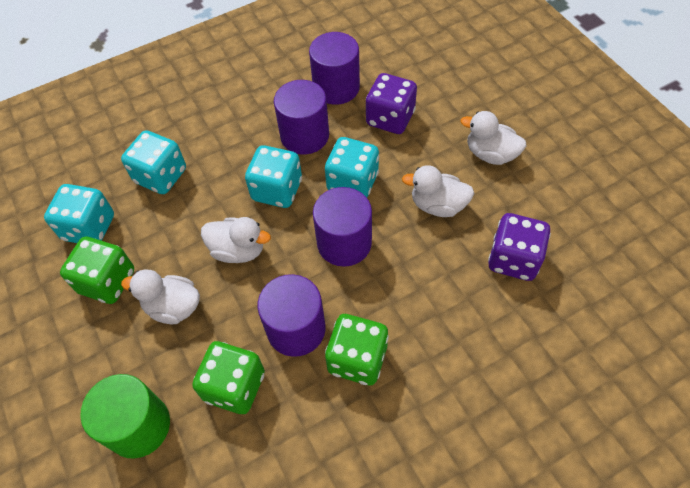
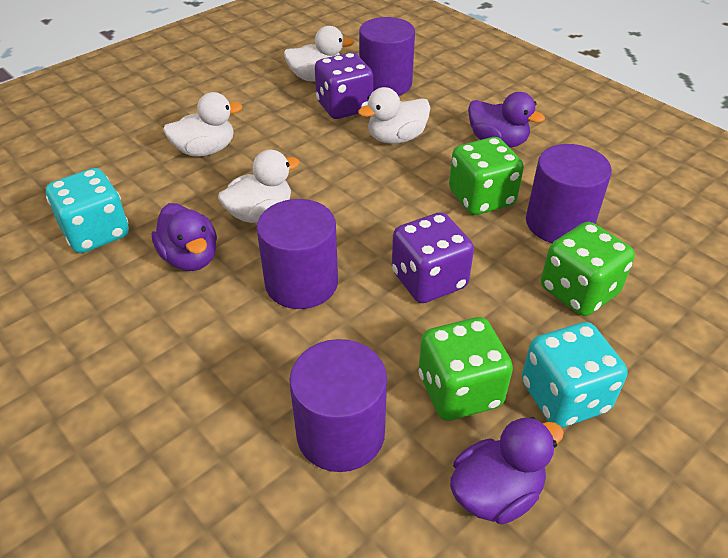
green cylinder: [80,374,170,459] = 1 -> none = 0
purple duck: none = 0 -> [152,203,217,271] [450,417,564,524] [468,92,545,148] = 3
turquoise dice: [44,184,114,243] [121,130,186,194] [245,145,302,208] [325,137,379,197] = 4 -> [46,168,129,253] [522,322,628,428] = 2

